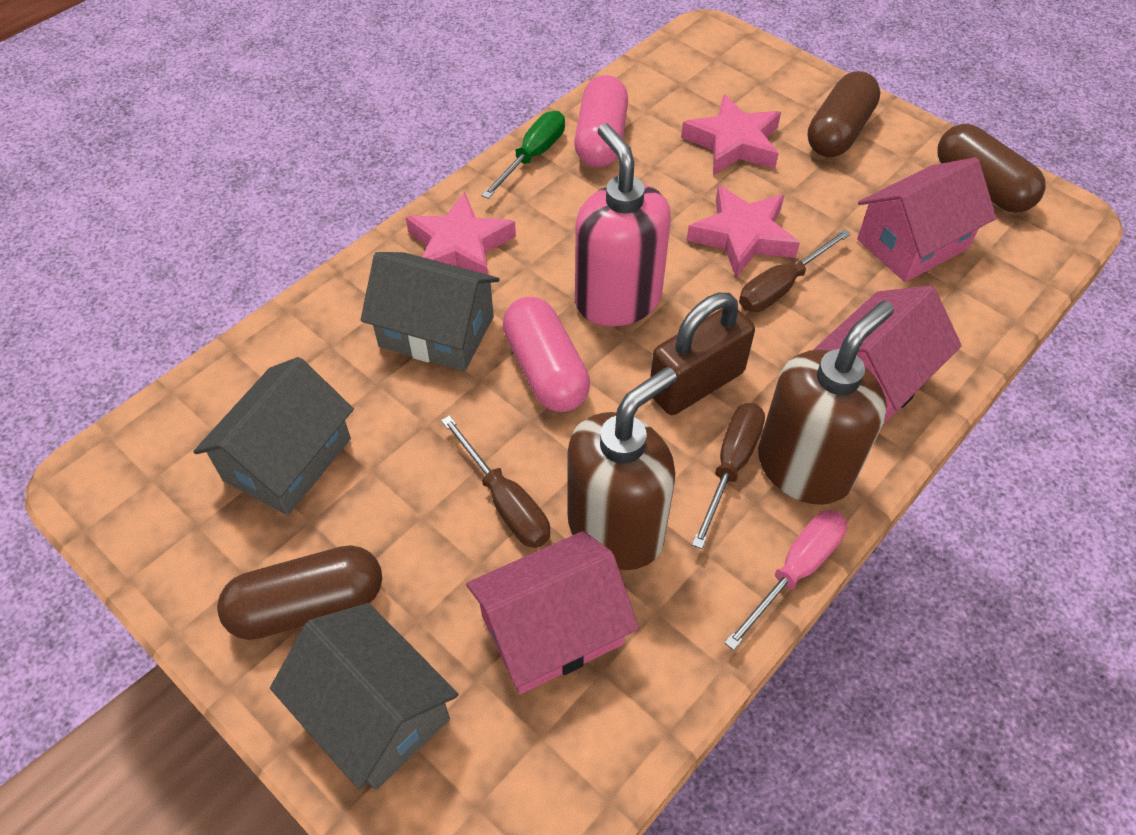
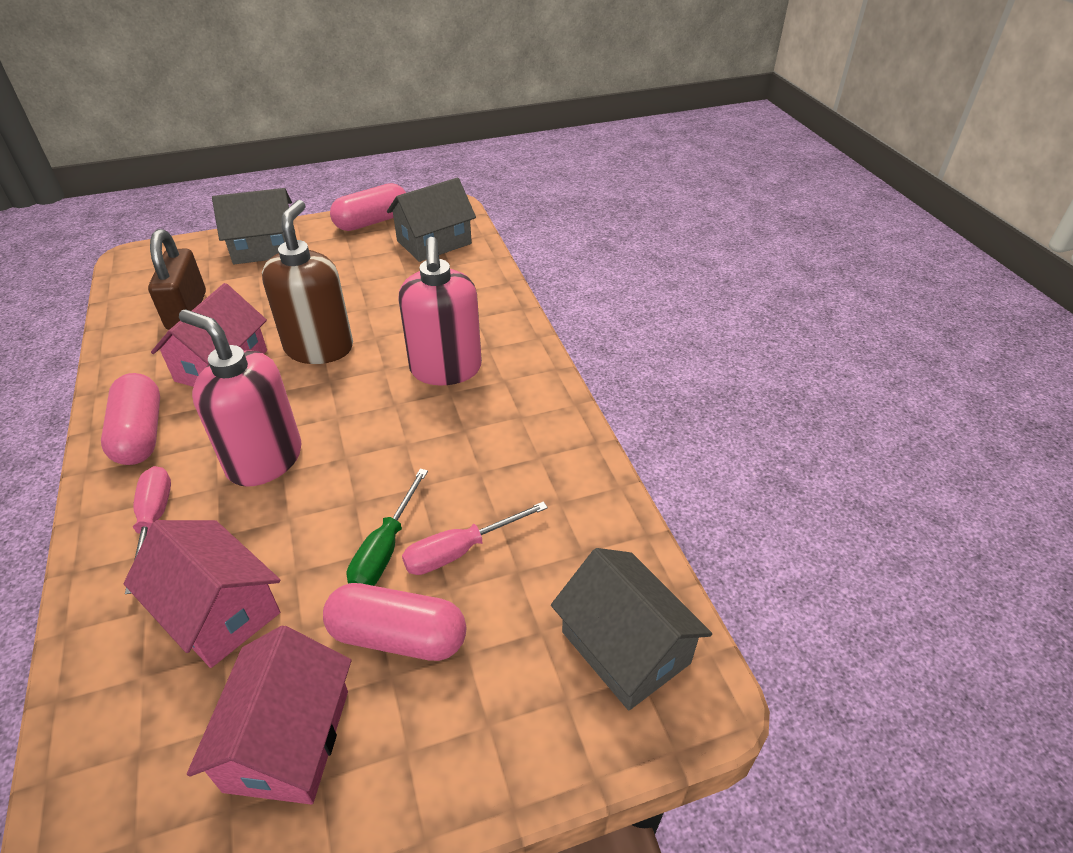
brown capsule: [217,545,382,640] [807,71,880,157] [937,124,1046,213] = 3 -> none = 0
brown screwdriver: [441,415,550,548] [692,403,765,549] [739,229,851,312] = 3 -> none = 0
brown soap dispenser: [568,367,677,570] [758,301,894,505] = 2 -> [262,200,353,364] = 1
pink capsule: [503,297,590,412] [574,75,628,167] = 2 -> [101,373,160,465] [323,583,466,661] [330,183,406,231] = 3
pink screwdriver: [724,510,847,650] = 1 -> [125,466,171,594] [402,501,548,575] = 2
pink soap dispenser: [575,123,671,326] = 1 -> [179,309,302,487] [398,237,482,385] = 2
pink star: [405,192,516,275] [681,94,781,175] [687,185,800,278] = 3 -> none = 0

